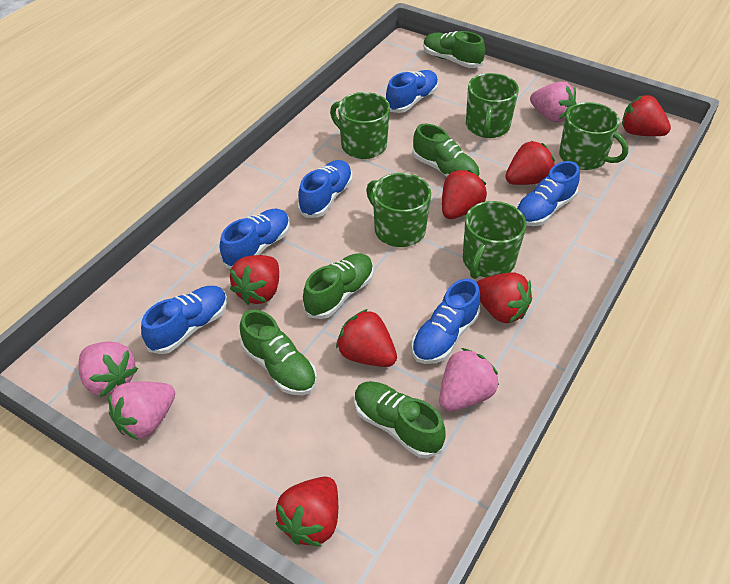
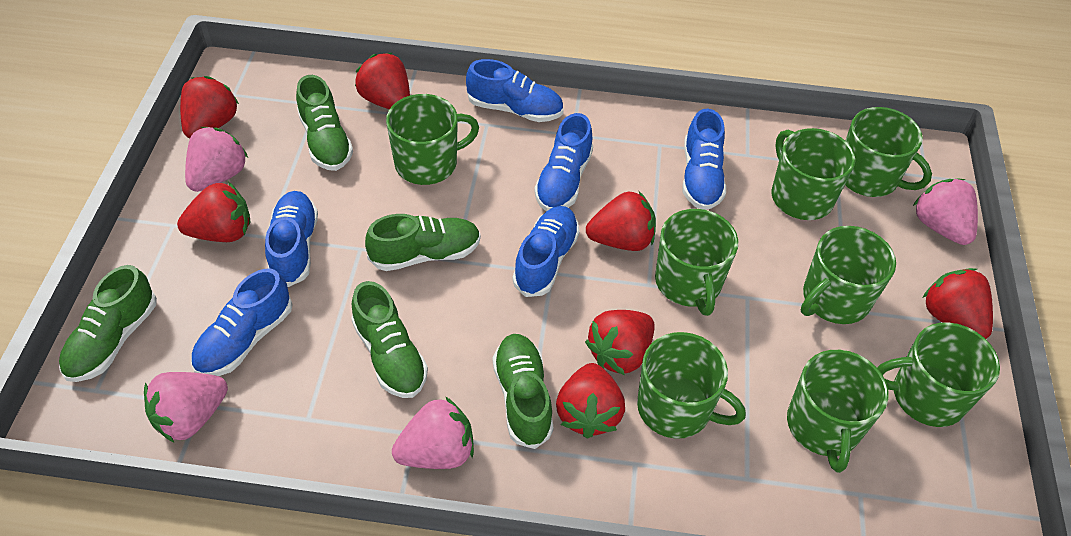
green mug: [330,92,390,159] [366,173,431,247] [463,201,526,279] [466,73,519,138] [559,102,628,170] = 5 -> [386,94,479,185] [637,332,746,439] [655,209,738,316] [772,128,855,220] [787,350,889,473] [801,226,896,324] [845,107,932,197] [877,322,1000,427] = 8

